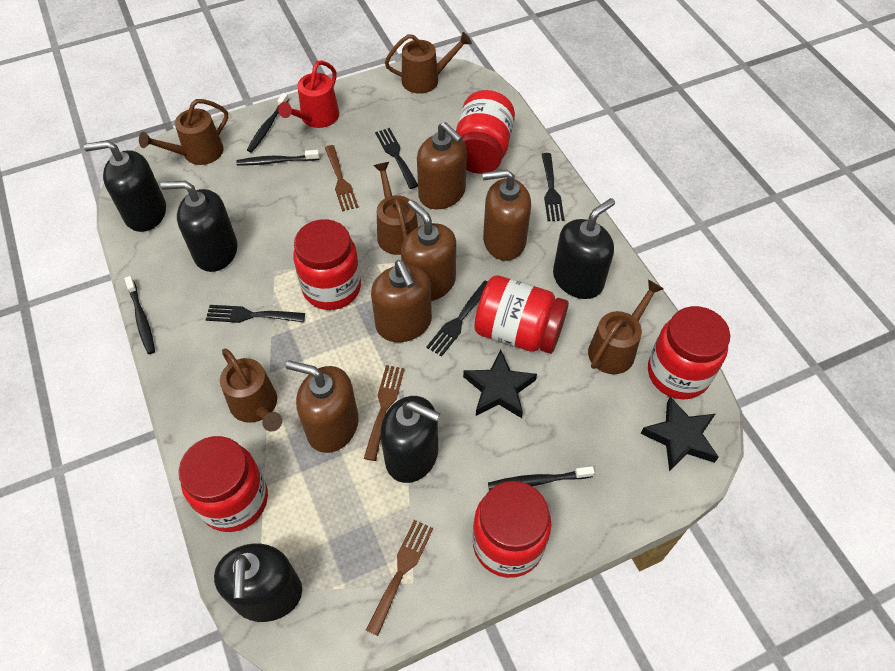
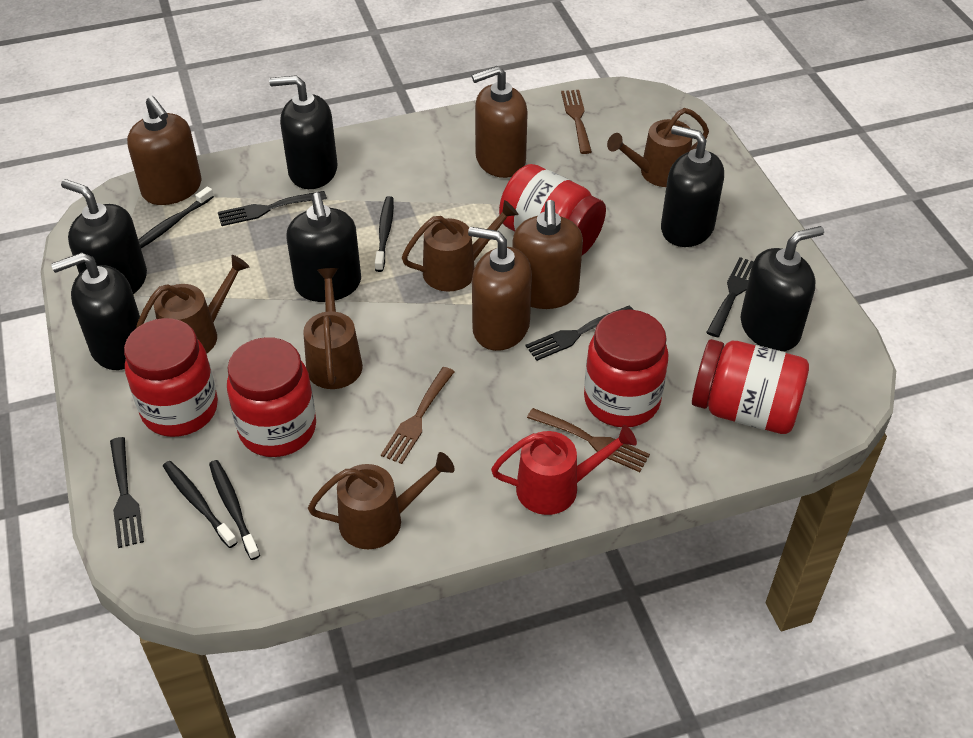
black soap dispenser: [84,140,166,232] [160,181,237,272] [214,543,302,622] [380,396,440,483] [553,198,615,299] = 5 -> [51,252,140,370] [61,179,147,294] [269,75,338,189] [286,192,361,302] [661,125,724,247] [741,226,824,351] = 6
black star: [463,350,537,418] [640,397,719,472] = 2 -> none = 0
brown soap dispenser: [286,360,359,453] [371,260,432,342] [401,200,456,301] [417,122,467,209] [482,169,531,261] = 5 -> [127,96,202,205] [468,227,532,351] [472,66,528,178] [512,200,583,309] = 4
red jar: [178,436,268,532] [293,219,361,310] [456,90,515,174] [473,481,551,578] [474,275,569,354] [648,306,730,399] = 6 -> [124,318,218,437] [227,337,316,457] [499,164,606,255] [584,310,669,427] [692,339,809,434] = 5

